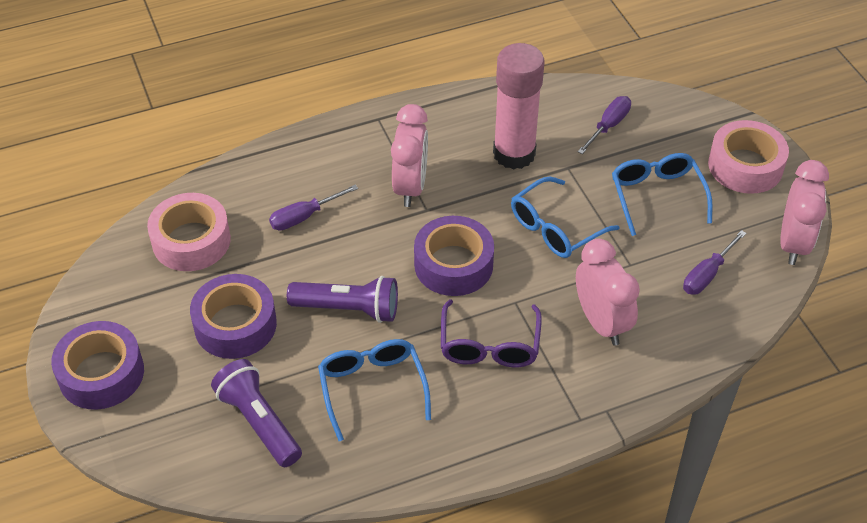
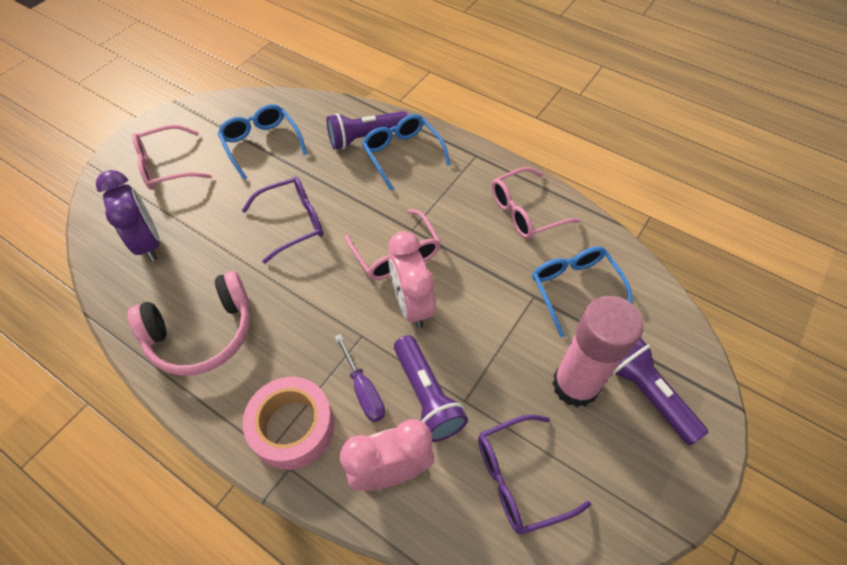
pink clock: [391,104,428,207] [576,239,640,346] [780,160,829,265] = 3 -> [340,419,434,491] [389,231,435,329] = 2
pink glasses: none = 0 -> [132,125,212,190] [345,209,441,280] [492,167,580,239] = 3
pink headphones: none = 0 -> [128,271,250,376] = 1
pink tape: [147,193,231,271] [708,120,789,194] = 2 -> [243,377,334,470] = 1
purple clock: none = 0 -> [96,170,160,262] = 1
purple flashlight: [211,359,302,467] [287,276,398,323] = 2 -> [327,111,408,149] [394,335,468,442] [612,338,708,445] = 3
purple glasses: [441,299,542,367] = 1 -> [242,177,323,264] [478,415,591,534] = 2
purple screwdriver: [269,185,358,231] [577,96,631,154] [683,230,746,295] = 3 -> [335,334,385,422] = 1
purple tape: [51,321,144,410] [190,274,277,359] [414,216,494,296] = 3 -> none = 0

